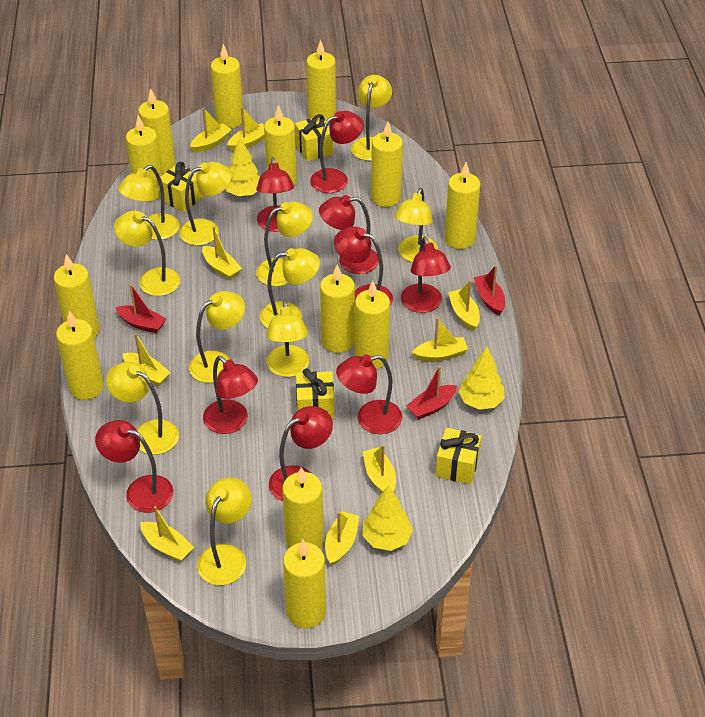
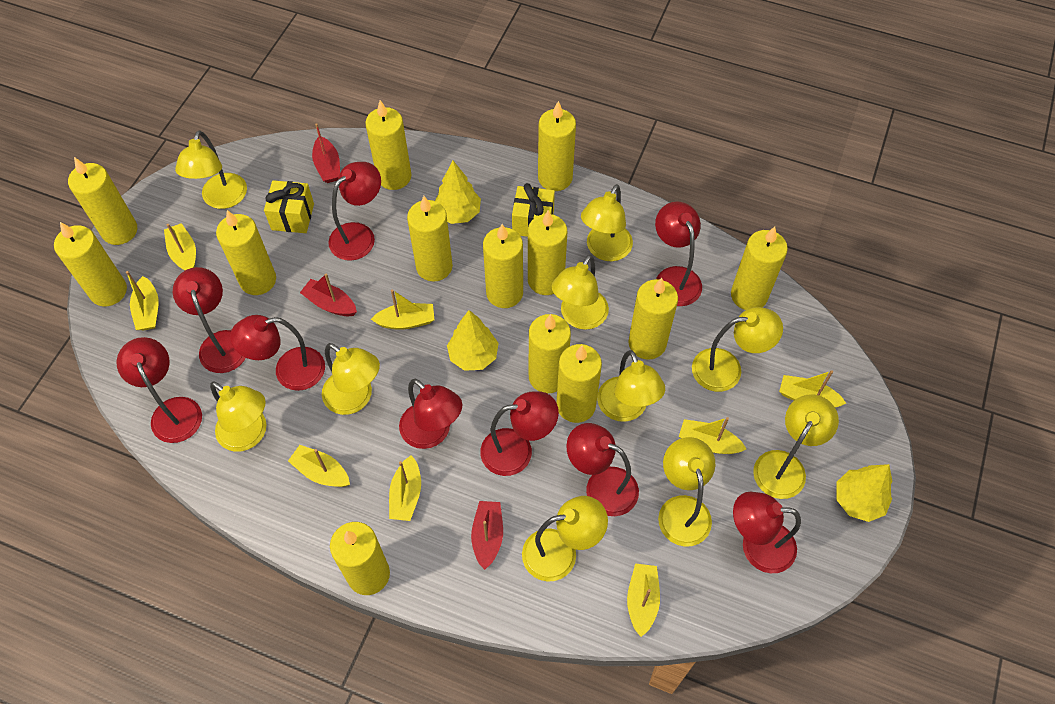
yellow boat: [123,333,171,386] [140,506,194,562] [190,108,232,153] [202,227,242,280] [227,107,265,151] [325,511,359,566] [363,445,396,493] [412,318,468,362] [448,280,480,331] = 9 -> [126,271,159,330] [164,223,196,270] [288,445,350,487] [371,289,435,330] [389,455,421,521] [627,563,660,637] [679,417,746,454] [779,370,846,408] = 8
yellow gift: [158,162,203,212] [295,114,333,161] [296,368,334,419] [435,428,482,485] = 4 -> [264,180,314,233] [512,183,555,237] = 2
yellow lamp: [106,362,179,455] [114,211,180,296] [118,165,180,240] [179,162,232,246] [189,291,245,383] [197,477,252,585] [256,201,313,286] [260,248,320,328] [266,300,310,377] [351,75,392,161] [394,188,438,262] = 11 -> [175,130,247,209] [210,382,267,452] [322,343,380,415] [522,496,608,582] [551,255,609,330] [581,184,633,261] [597,350,665,422] [658,437,715,547] [692,307,783,392] [753,394,839,499] = 10

